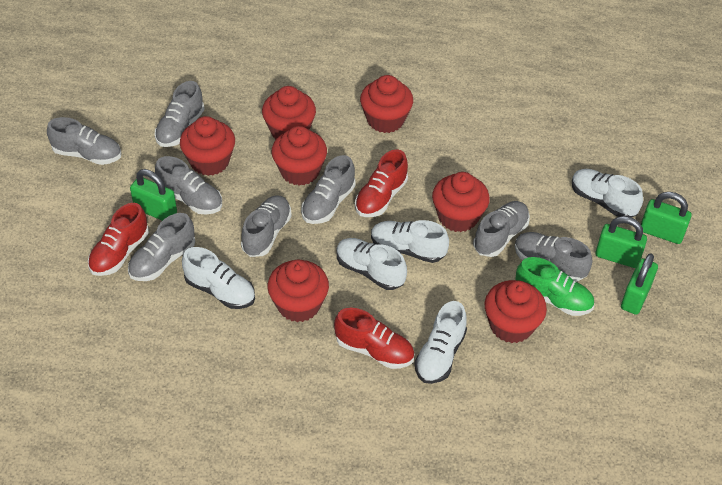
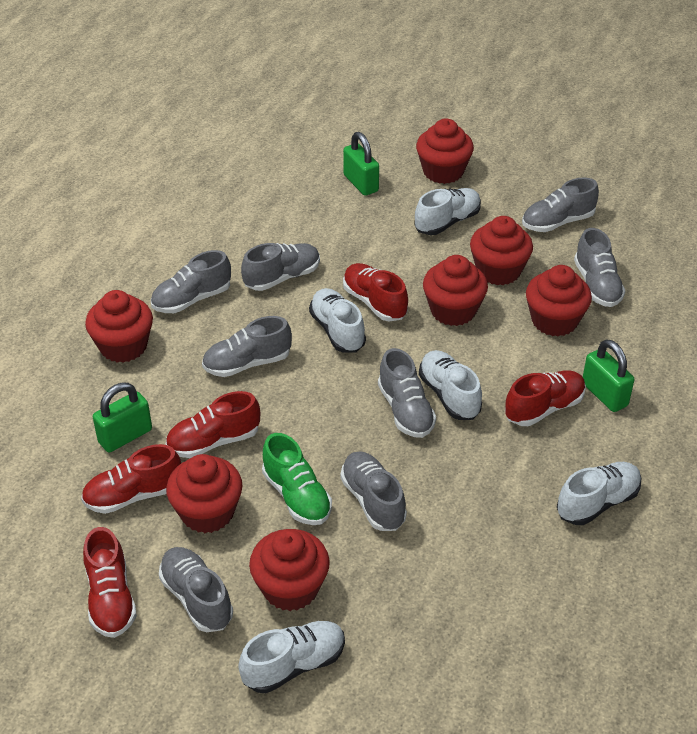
green padlock: [130,169,177,221] [595,216,647,268] [621,253,658,315] [641,192,692,244] = 4 -> [93,383,152,453] [343,132,379,196] [583,339,634,412] = 3
red shoe: [88,203,149,276] [334,308,414,369] [355,149,408,217] = 3 -> [81,444,181,514] [83,527,137,638] [166,391,260,458] [343,263,408,321] [505,370,586,426] = 5

